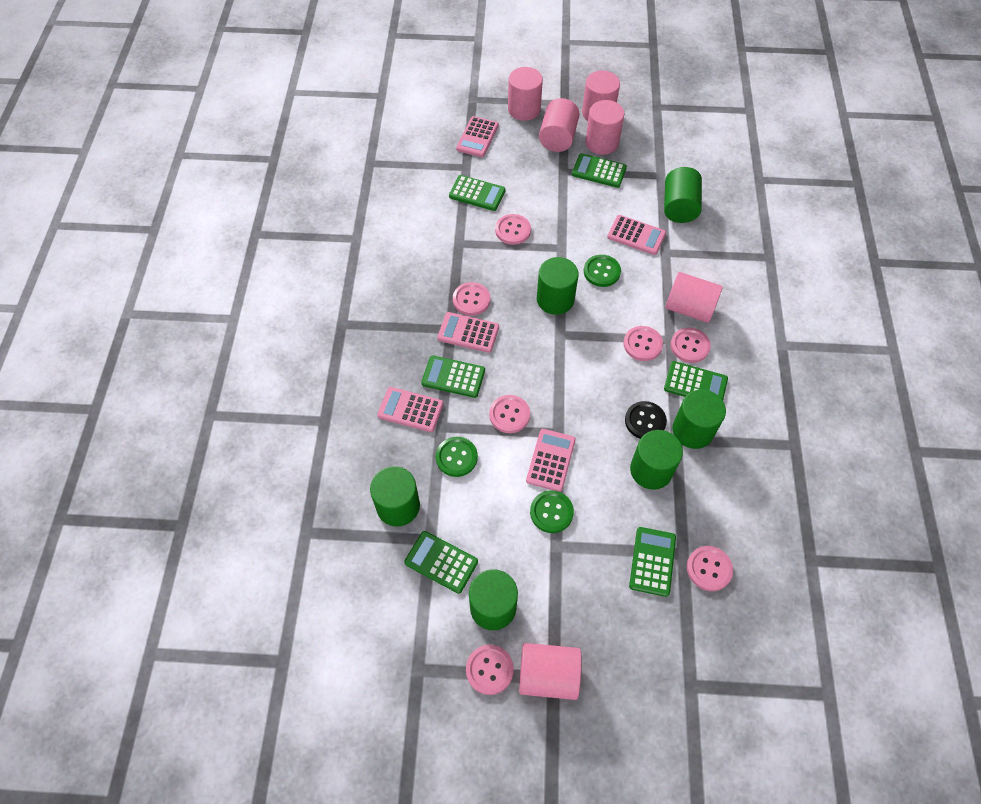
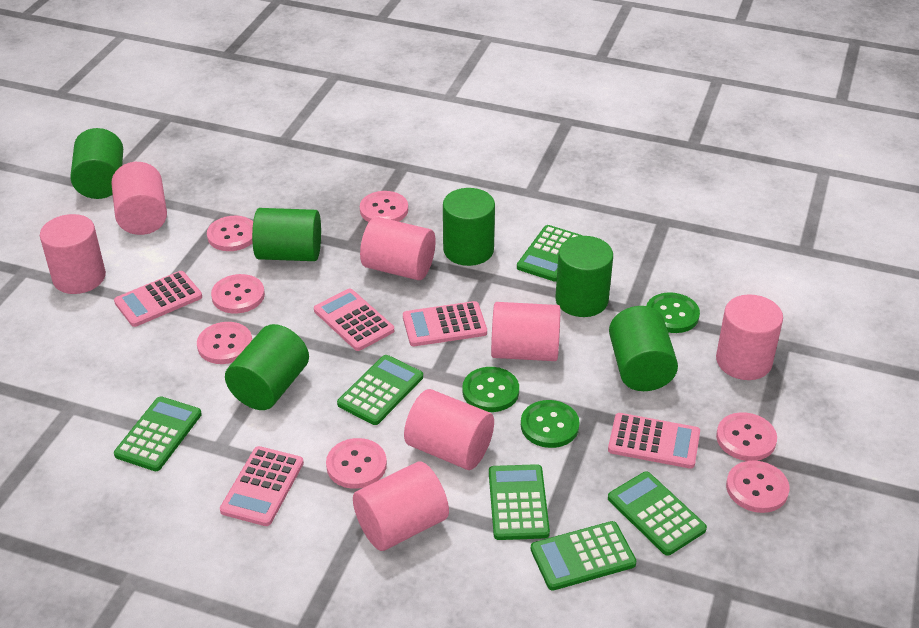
black button: [625,401,667,439] = 1 -> none = 0
pink cylinder: [508,67,543,121] [519,643,582,700] [539,98,580,152] [582,71,620,121] [585,100,624,155] [665,272,723,323] = 6 -> [40,214,106,294] [112,162,167,235] [353,461,449,551] [360,217,435,280] [404,389,494,470] [491,302,561,361] [716,294,783,380] = 7

